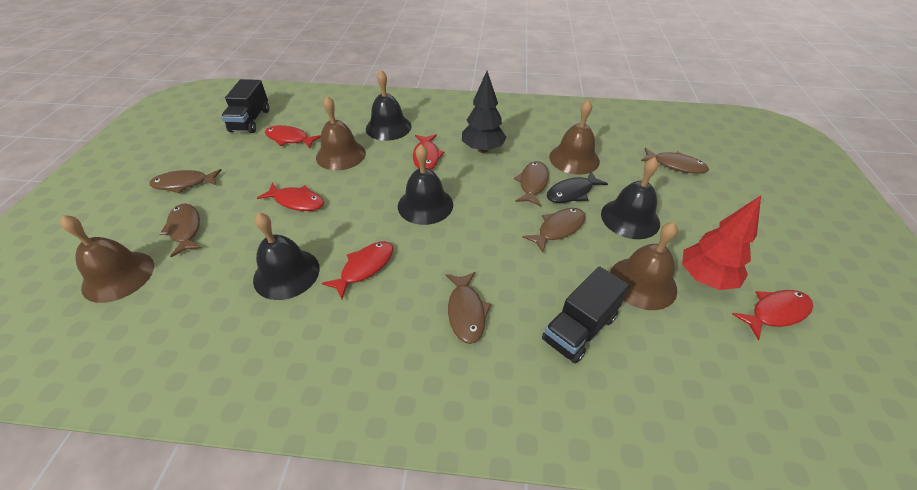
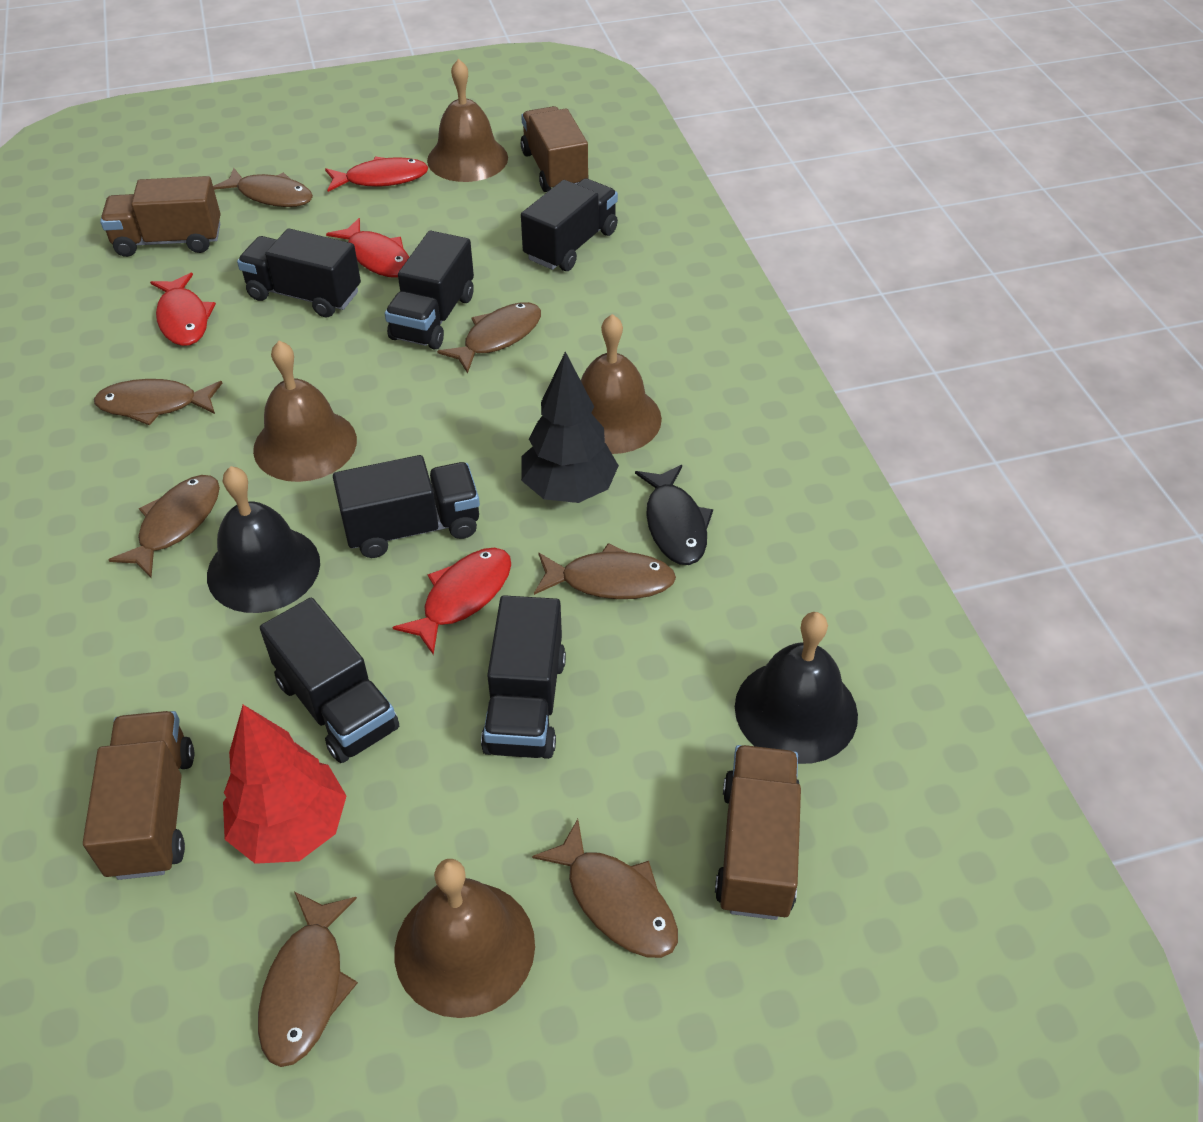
black bell: [253,212,320,300] [366,70,412,141] [398,144,453,225] [601,157,660,239] = 4 -> [207,466,320,613] [735,612,858,764] = 2
black truck: [221,79,269,133] [542,266,630,363] = 2 -> [237,228,361,317] [260,598,399,763] [333,455,480,558] [385,231,474,350] [481,595,566,759] [521,178,618,271] = 6
brown fish: [149,169,222,194] [160,203,202,257] [446,272,491,344] [514,161,549,206] [523,208,585,253] [641,148,709,174] = 6 -> [94,379,222,425] [109,475,220,577] [213,168,313,207] [258,891,358,1067] [437,302,541,373] [532,819,678,958] [534,543,676,599] = 7
brown truck: none = 0 -> [83,711,194,880] [100,176,220,257] [521,106,589,192] [715,745,801,920] = 4
red fish: [257,183,324,211] [265,125,321,148] [322,241,393,299] [413,134,444,170] [732,290,813,340] = 5 -> [150,273,216,346] [325,156,428,192] [326,218,409,278] [392,548,511,655] = 4

